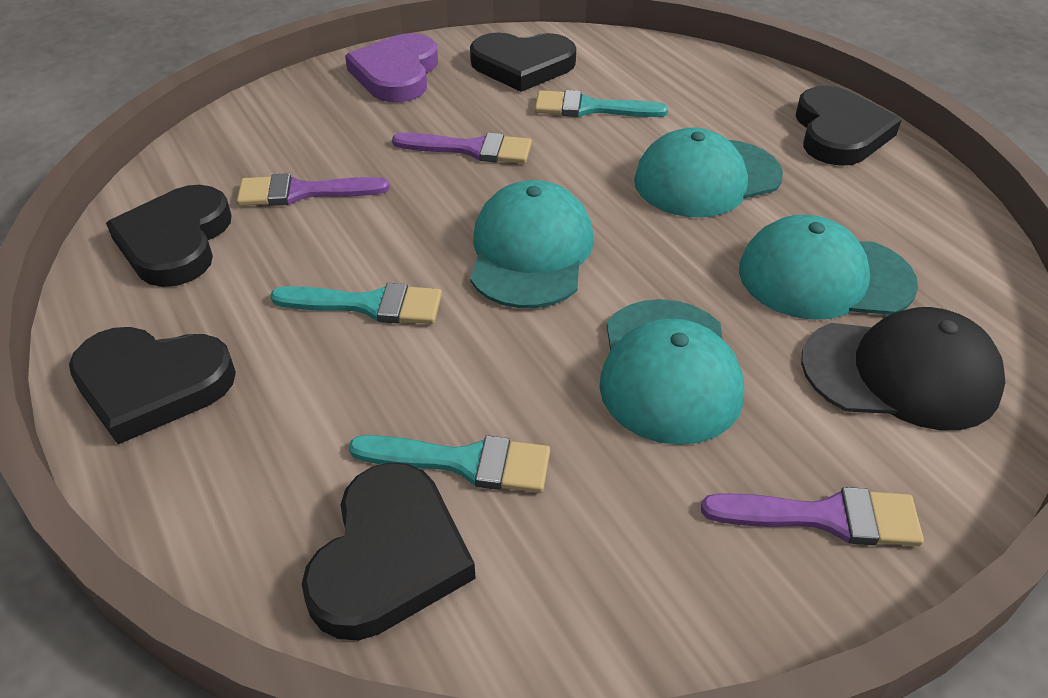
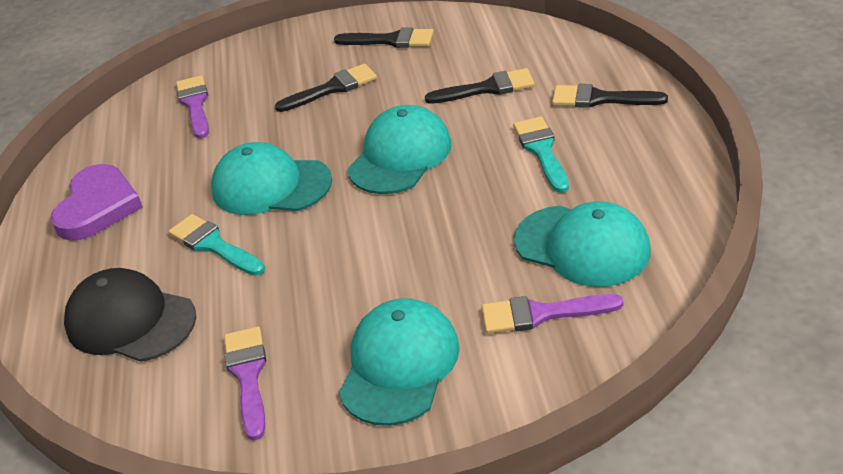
black brush: none = 0 -> [275,64,377,112] [334,27,434,48] [425,68,535,104] [552,84,668,108] = 4
black heart: [69,327,236,444] [106,185,231,287] [302,463,476,640] [470,32,576,92] [796,86,902,166] = 5 -> none = 0
turquoise brush: [270,283,442,324] [349,435,550,493] [535,90,668,117] = 3 -> [168,214,265,276] [513,116,569,193] = 2

